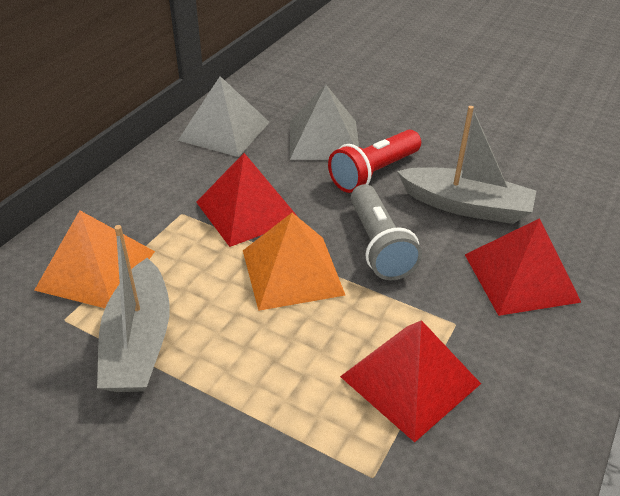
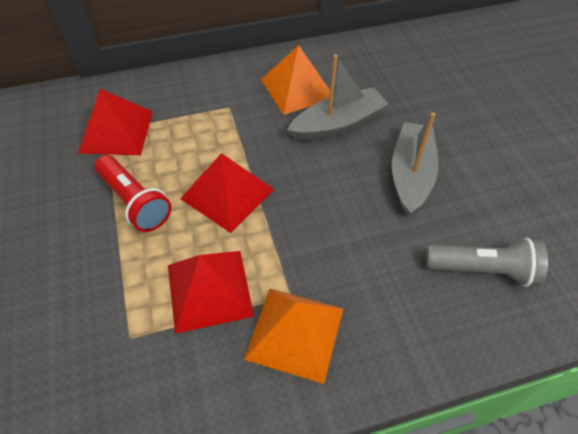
grey pyramid: [178,76,270,157] [290,85,359,160] = 2 -> none = 0

